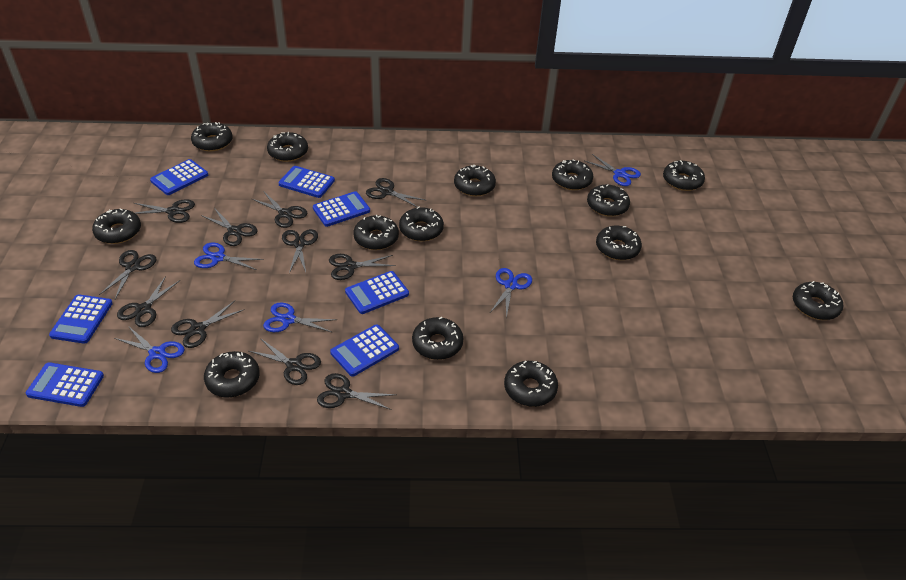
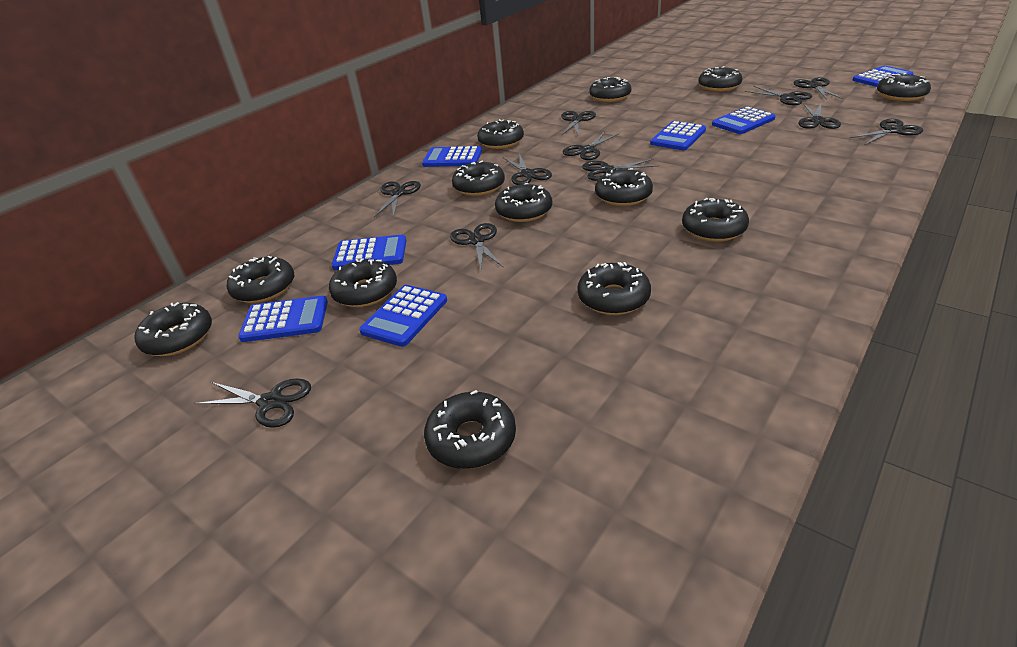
black donut: [92,208,141,244] [191,122,232,152] [204,351,260,398] [267,132,308,162] [353,215,399,250] [399,207,444,241] [412,317,463,360] [454,164,496,196] [504,361,558,407] [552,159,593,190] [587,184,630,217] [596,226,642,260] [663,160,705,191] [793,281,843,320] = 14 -> [135,302,212,356] [227,256,294,303] [329,258,397,307] [424,390,516,469] [452,161,505,196] [477,119,524,149] [495,183,552,222] [577,262,651,315] [589,77,631,102] [595,168,653,206] [682,198,749,242] [698,66,743,91] [877,73,931,101] = 13
blue scissors: [114,326,185,373] [194,243,264,270] [263,303,337,333] [490,268,532,318] [585,154,641,186] = 5 -> none = 0

